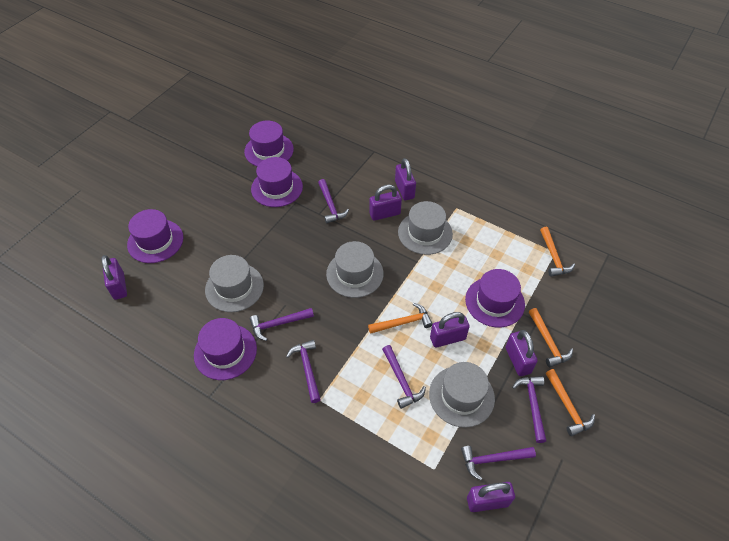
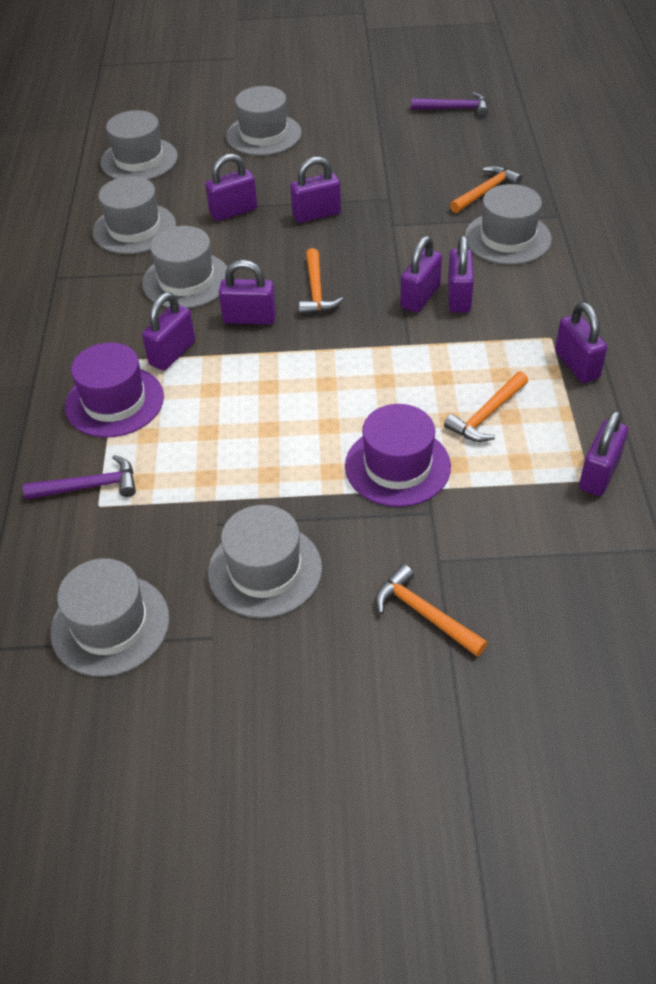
grey hat: [205,255,264,312] [326,241,384,298] [398,201,453,255] [429,362,495,428] = 4 -> [50,558,169,677] [92,176,176,254] [100,110,178,180] [142,226,228,308] [208,505,322,618] [226,86,302,156] [465,184,552,265] = 7
purple hammer: [250,308,314,341] [286,340,321,403] [318,179,349,224] [382,345,426,409] [461,446,536,481] [512,376,546,443] = 6 -> [23,455,136,500] [411,92,488,117] = 2
purple hat: [127,209,183,263] [194,318,257,380] [244,121,294,166] [251,157,303,207] [465,269,525,327] = 5 -> [65,342,164,438] [345,404,451,507] = 2
purple padlock: [102,255,127,300] [369,184,402,221] [395,158,416,200] [430,312,470,348] [467,482,515,512] [505,330,538,376] = 6 -> [142,292,195,371] [205,154,257,221] [219,260,276,325] [290,157,341,223] [400,236,442,313] [448,235,474,313] [555,302,607,383] [579,410,628,496] = 8

